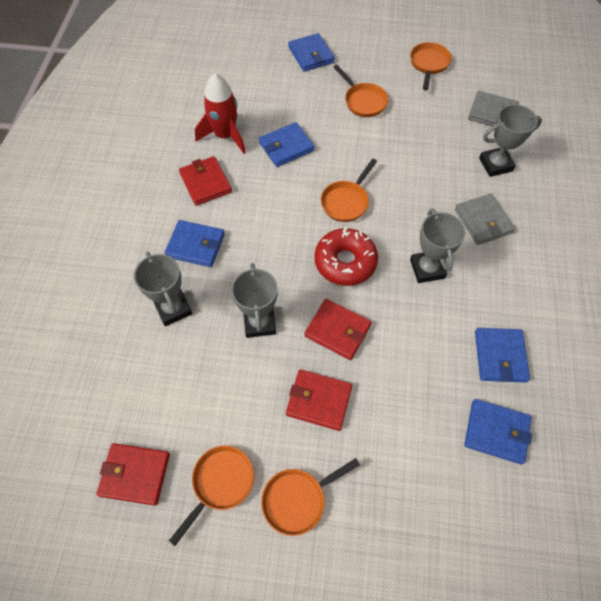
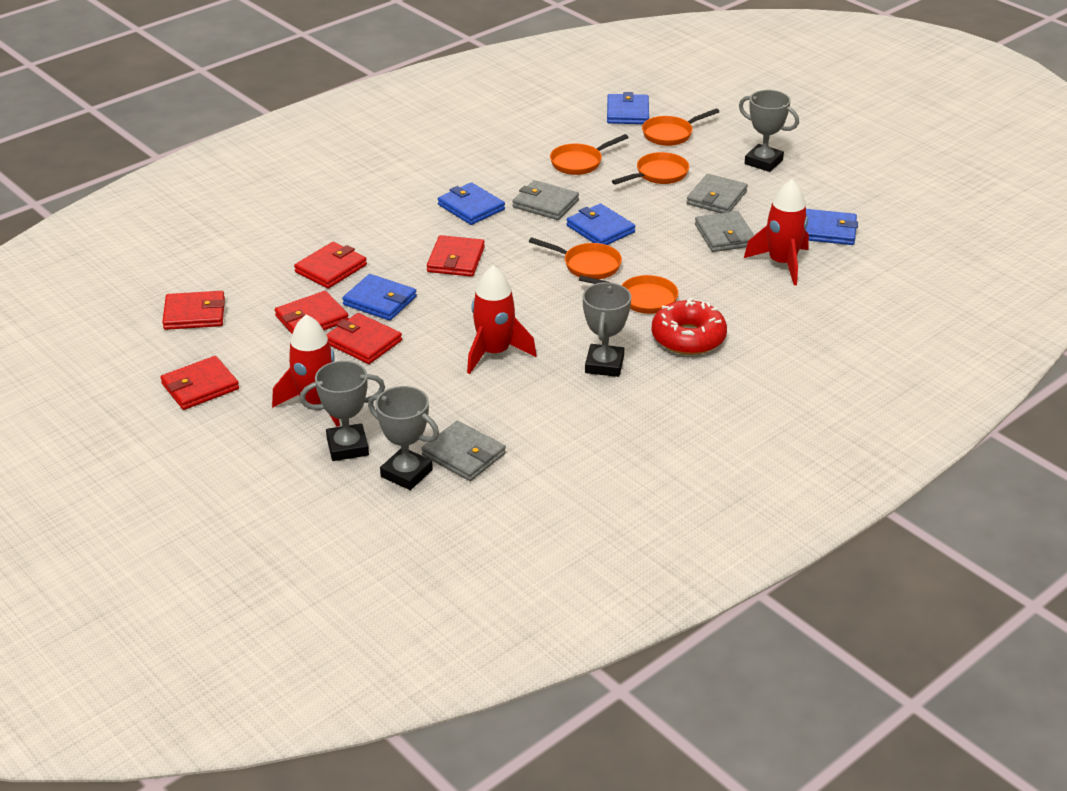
grey wallet: [455,193,515,245] [468,91,519,126] = 2 -> [421,421,506,481] [512,180,579,220] [687,174,748,213] [695,211,754,252] = 4
red rocket: [195,74,246,154] = 1 -> [272,314,340,427] [467,265,537,374] [744,179,809,285] = 3
red wallet: [97,443,170,506] [179,156,232,206] [286,369,352,431] [304,299,372,360] = 4 -> [160,356,239,410] [162,291,225,330] [275,291,349,334] [294,242,367,289] [326,313,402,364] [427,235,485,277] = 6

